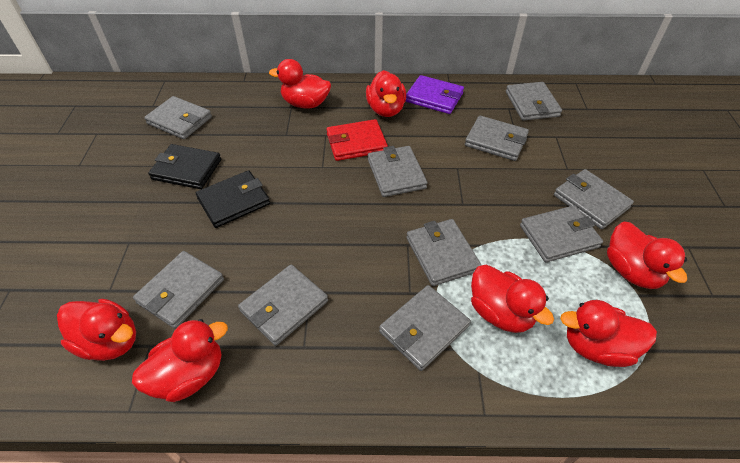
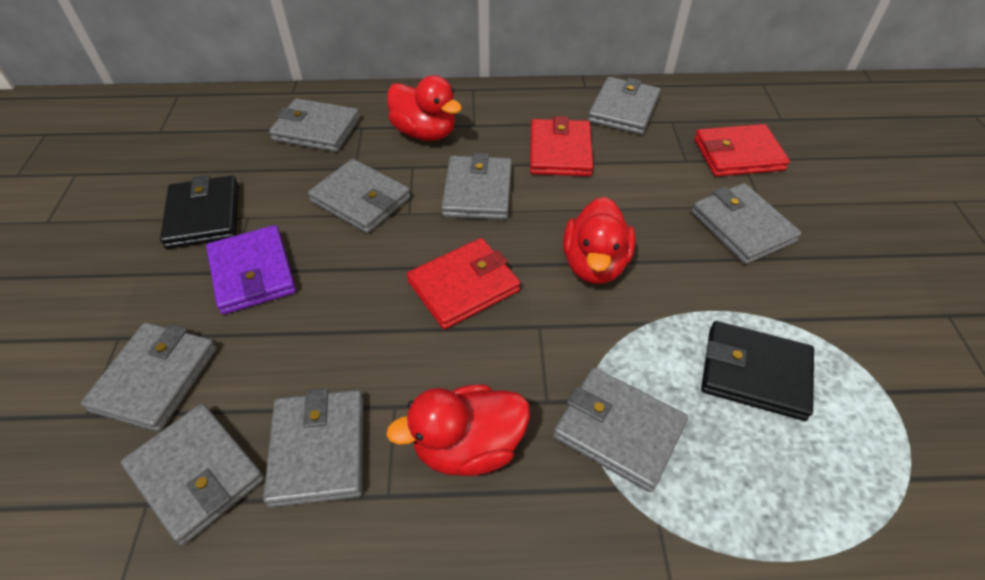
grey wallet: [133,251,224,329] [144,96,212,139] [238,265,328,346] [368,146,427,197] [379,285,471,371] [407,219,481,286] [465,116,529,161] [506,82,562,121] [520,205,603,262] [554,169,634,229] = 10 -> [81,323,217,432] [121,404,264,545] [263,388,363,508] [269,98,360,152] [308,159,411,233] [441,153,512,220] [553,368,688,492] [588,77,660,135] [692,183,801,264] = 9
red duck: [57,299,136,361] [132,319,228,402] [269,59,331,109] [366,70,406,117] [471,265,554,333] [560,300,657,367] [607,222,687,289] = 7 -> [386,384,530,476] [387,75,462,141] [563,197,636,284] = 3
red wallet: [326,119,388,161] = 1 -> [407,238,520,329] [530,116,593,176] [695,124,790,176] = 3

